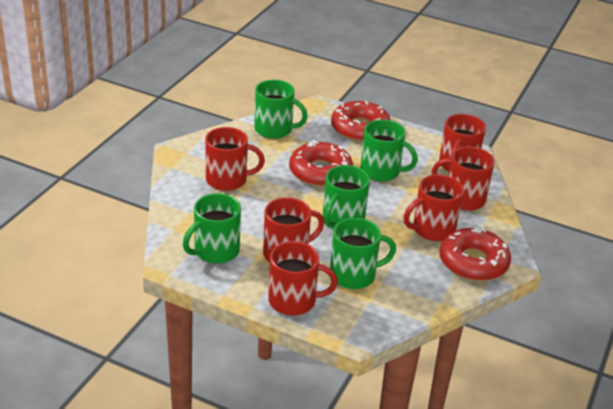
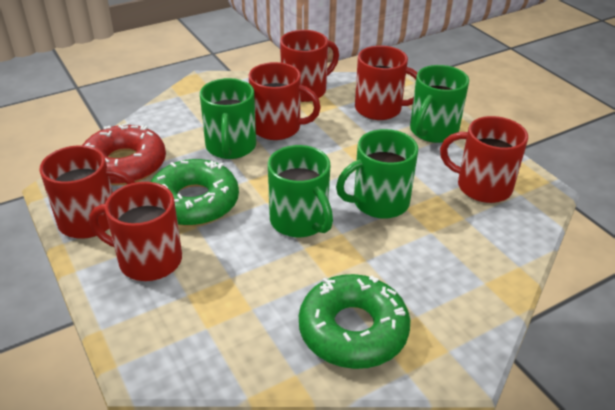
green donut: none = 0 -> [150,159,239,226] [299,274,410,369] = 2
green mug: [183,193,241,264] [254,80,308,139] [323,165,370,229] [330,218,396,289] [360,119,418,182] = 5 -> [200,78,256,159] [268,145,333,237] [336,129,418,219] [410,65,469,143] = 4
red donut: [289,140,353,187] [331,101,391,141] [439,227,511,281] = 3 -> [83,123,166,185] = 1

